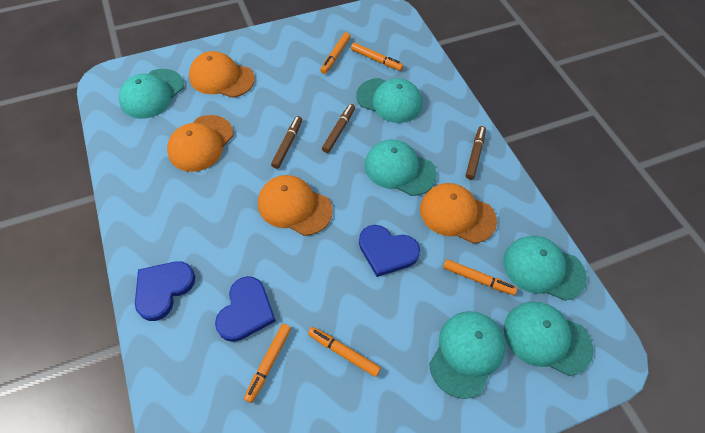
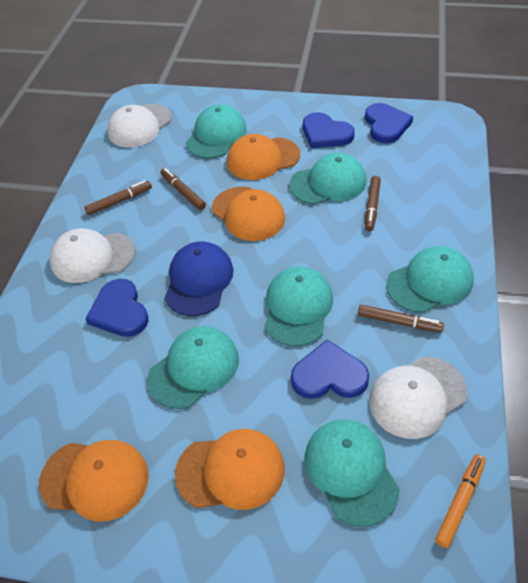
blue cap: none = 0 -> [164,242,234,316] = 1
blue heart: [135,261,195,321] [215,276,276,342] [359,225,420,277] = 3 -> [85,279,149,337] [291,340,369,399] [303,112,355,148] [365,103,413,143] = 4
brown marker: [271,116,302,169] [322,104,355,153] [466,126,486,179] = 3 -> [84,180,152,215] [160,168,206,210] [358,305,444,332] [365,176,381,231] = 4
orange marker: [244,324,291,403] [308,327,381,377] [320,32,351,74] [351,43,403,71] [443,259,517,295] = 5 -> [435,454,486,548] = 1
white cap: none = 0 -> [50,228,135,283] [107,104,172,148] [369,357,467,439] = 3

